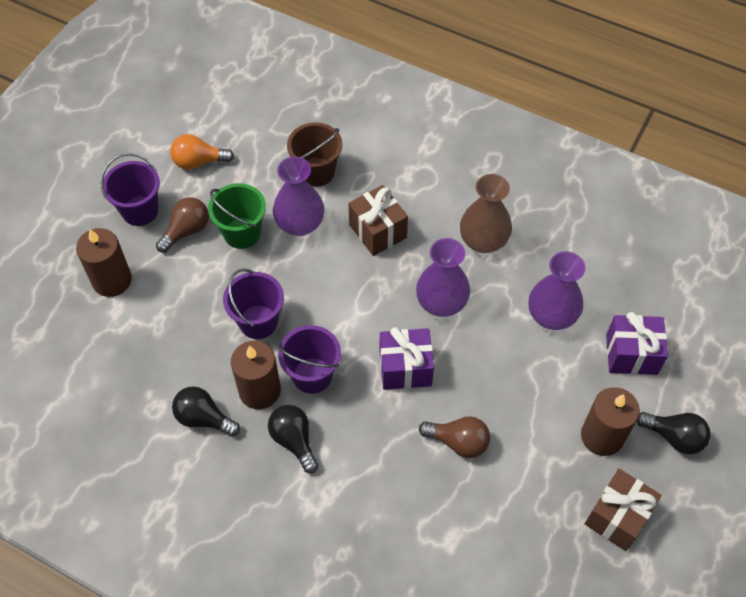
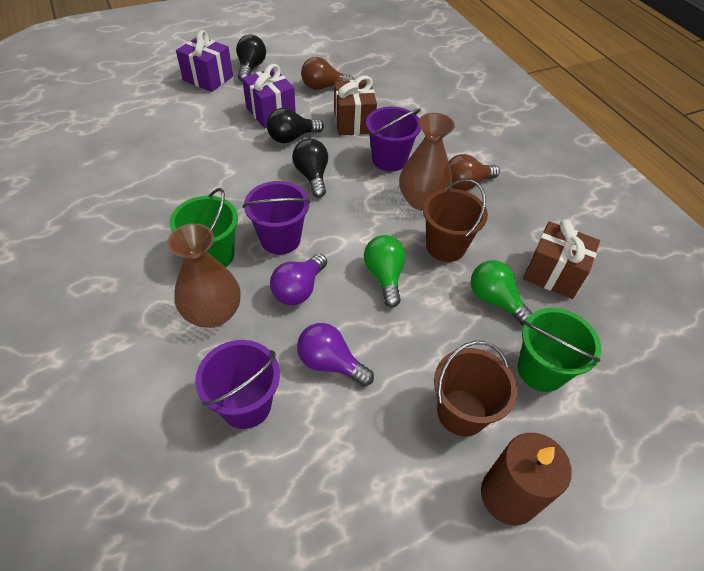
brown bucket: [287,122,342,187] = 1 -> [423,179,488,262] [434,341,517,436] = 2
brown candle: [76,228,132,297] [231,341,281,409] [581,387,640,456] = 3 -> [481,433,572,525] = 1
brown vase: [460,174,512,253] = 1 -> [167,223,240,328] [399,113,455,211] = 2
green bucket: [208,183,266,249] = 1 -> [169,188,238,267] [518,308,601,392] = 2
green light bulb: none = 0 -> [364,235,406,307] [471,260,532,326] = 2
orange light bulb: [170,134,234,170] = 1 -> none = 0
purple light bulb: none = 0 -> [270,254,327,305] [297,323,374,386] = 2
purple vase: [273,156,324,236] [416,238,470,317] [529,251,585,330] = 3 -> none = 0

